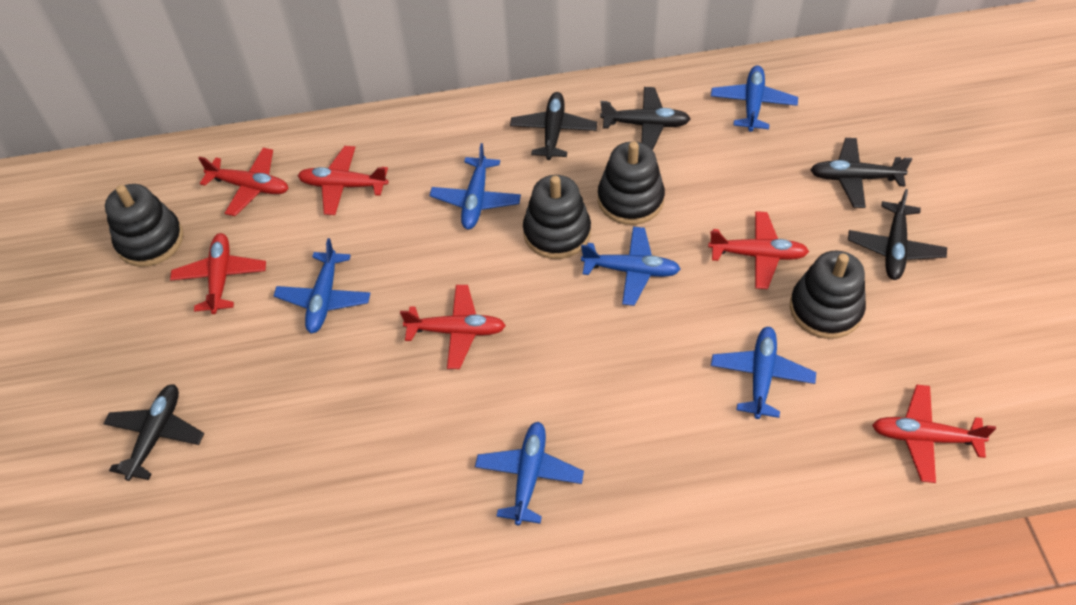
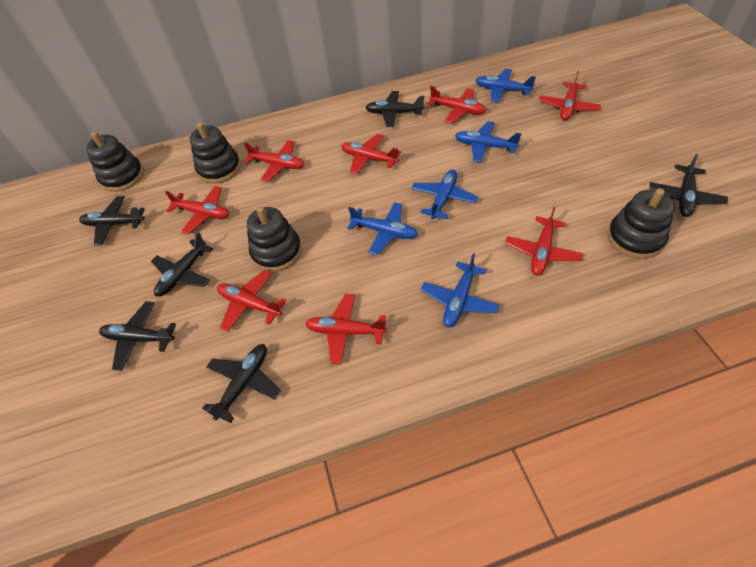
black plane: [103,384,204,481] [510,92,597,160] [600,87,690,150] [810,138,912,208] [848,189,947,280] = 5 -> [79,196,145,245] [99,301,176,371] [151,232,213,296] [202,344,281,423] [365,91,424,127] [649,154,728,217] = 6
blue plane: [274,238,371,333] [430,143,521,229] [475,422,584,526] [581,227,681,306] [711,66,798,132] [711,327,816,419] = 6 -> [347,202,418,255] [411,170,478,219] [421,253,499,328] [455,121,521,162] [475,69,536,103] = 5
red plane: [170,233,266,314] [198,148,289,216] [298,146,388,215] [400,285,506,369] [708,211,809,289] [872,384,996,483] = 6 -> [165,186,229,234] [217,270,287,332] [244,140,304,182] [305,294,387,364] [341,134,401,175] [428,86,486,123] [505,207,583,276] [539,71,601,120] = 8

